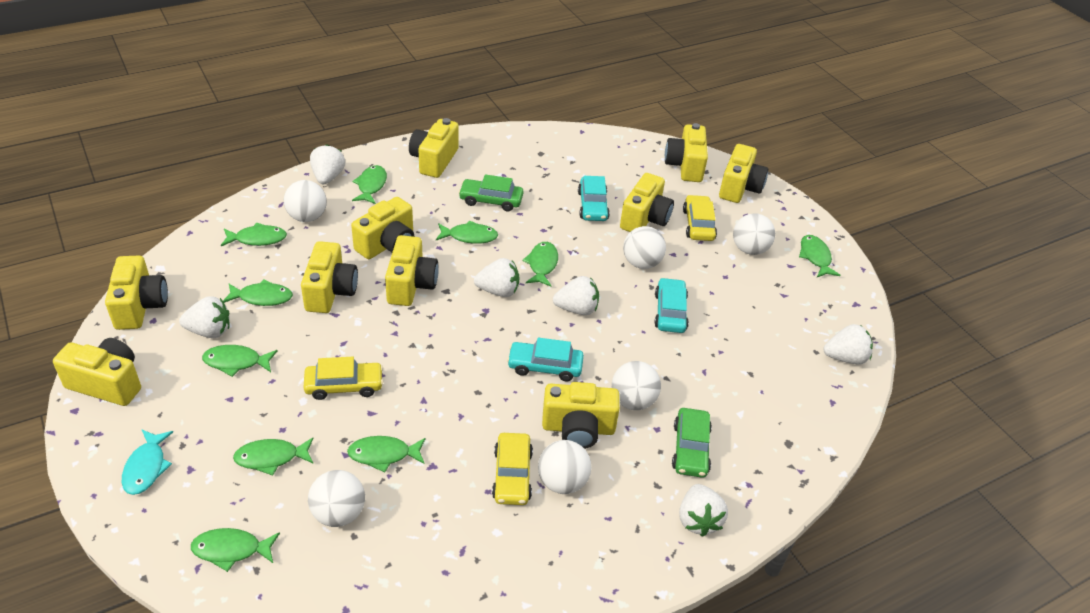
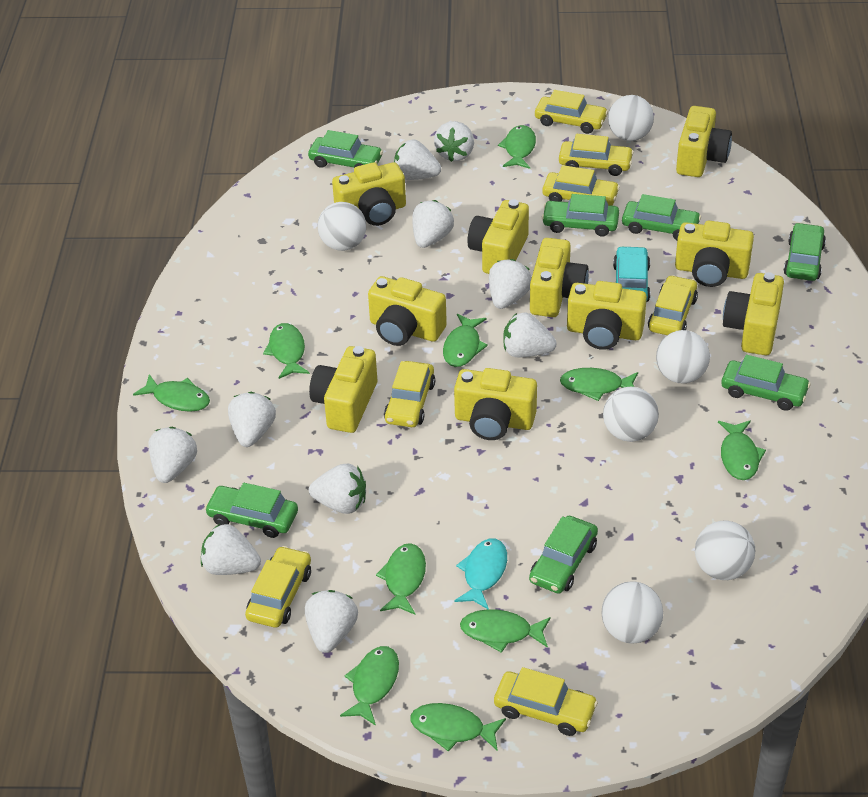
green car: [458,174,524,211] [672,408,712,478] = 2 -> [205,483,298,538] [308,130,383,168] [529,516,598,594] [542,194,619,237] [622,194,701,240] [721,355,811,411] [783,223,826,281] = 7
turquoise car: [507,338,584,381] [578,176,610,221] [654,278,689,333] = 3 -> [613,246,651,302] = 1
white strawberry: [179,296,230,338] [310,144,345,184] [474,258,519,297] [553,276,599,315] [679,484,728,537] [823,324,873,365] = 6 -> [148,427,197,483] [201,524,261,575] [228,392,276,447] [305,590,358,653] [309,463,366,514] [394,140,441,180] [413,200,454,248] [434,121,474,162] [489,259,532,309] [503,313,557,358] = 10
yellow car: [304,357,383,400] [492,433,533,505] [683,195,717,241] = 3 -> [245,546,311,628] [384,361,435,427] [494,667,598,736] [535,90,608,134] [542,165,620,206] [559,134,634,176] [648,275,698,335] = 7

